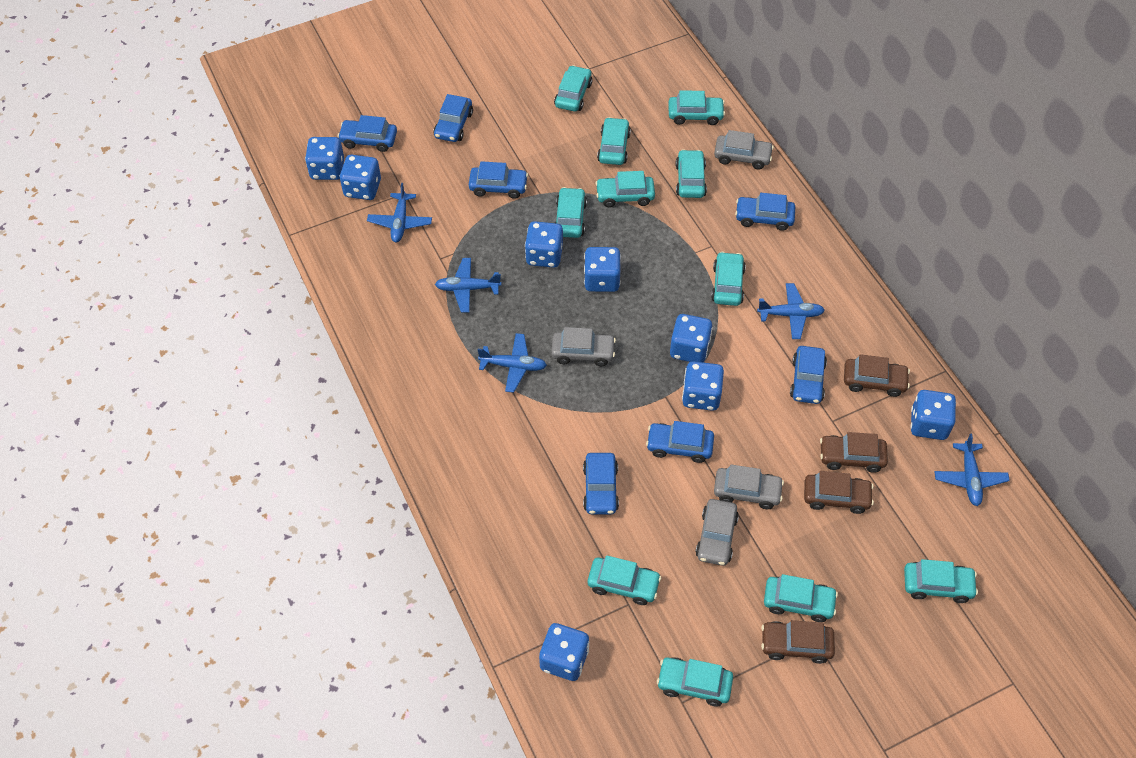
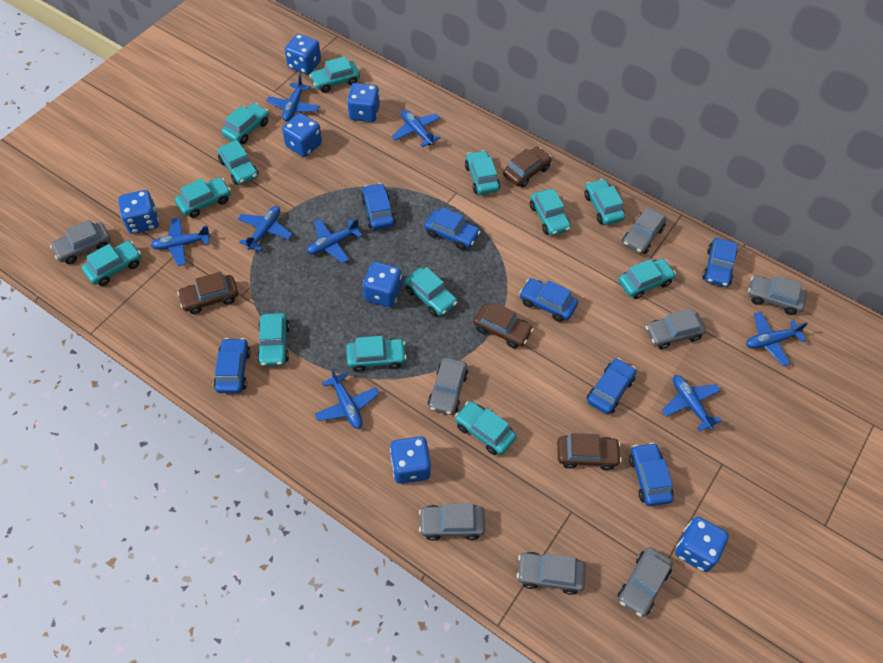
blue dice: [305,137,344,180] [340,155,381,200] [525,221,563,268] [539,623,589,681] [584,247,621,292] [670,314,713,362] [682,361,724,411] [910,390,956,440] = 8 -> [119,190,159,234] [282,113,322,157] [285,34,321,75] [347,83,380,122] [363,262,402,307] [390,436,431,484] [675,517,729,572] = 7
blue plane: [367,183,432,242] [435,258,501,313] [478,333,547,393] [757,283,825,339] [934,433,1010,506] = 5 -> [151,217,211,266] [237,206,293,251] [266,74,320,121] [307,218,363,263] [315,368,379,429] [392,110,440,147] [662,375,722,432] [746,312,808,366] = 8
grey car: [551,327,616,366] [695,499,739,566] [714,130,774,169] [714,465,784,509] = 4 -> [50,220,111,264] [419,503,485,541] [428,357,468,415] [517,552,586,595] [618,547,673,617] [622,207,666,254] [645,309,706,350] [748,275,807,315] = 8
turquoise car: [554,65,592,111] [555,187,587,238] [588,555,661,605] [595,171,655,207] [597,117,631,165] [657,657,733,706] [668,90,725,125] [676,149,707,198] [711,252,746,306] [764,574,838,622] [904,559,978,603] = 11 -> [82,241,141,286] [175,177,231,218] [217,140,259,185] [221,103,269,144] [257,313,290,366] [309,56,360,93] [346,336,407,372] [404,267,457,316] [455,401,517,455] [465,150,500,195] [530,189,571,236] [584,179,625,225] [618,259,676,299] = 13

